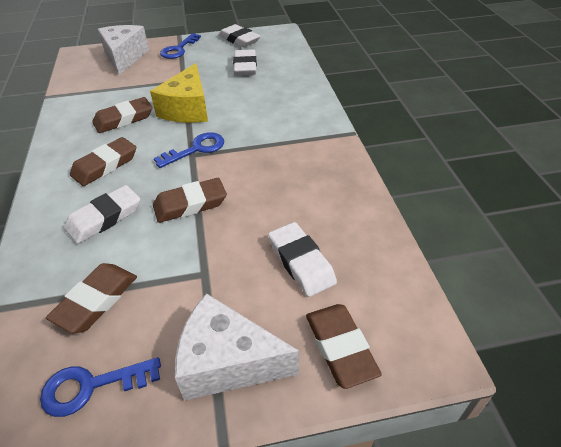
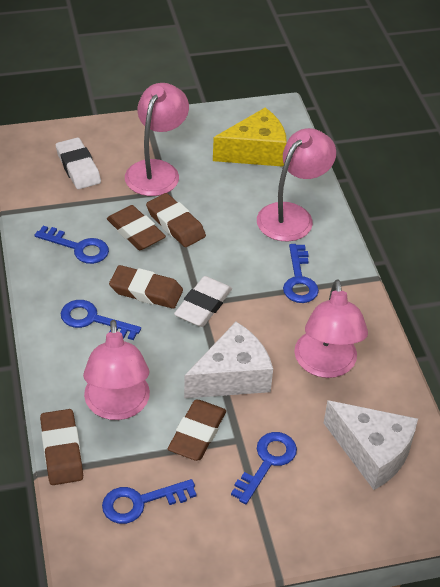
blue key: [40,357,161,417] [154,132,224,168] [160,33,201,59] = 3 -> [35,226,109,264] [61,300,141,340] [102,479,197,524] [231,432,297,504] [283,244,319,303] = 5
pink lamp: none = 0 -> [83,320,150,420] [125,83,189,196] [257,128,336,242] [294,279,368,378] = 4
white eraser: [64,185,140,244] [219,24,261,47] [233,49,257,75] [268,222,337,297] = 4 -> [56,137,101,189] [174,276,232,327] = 2

